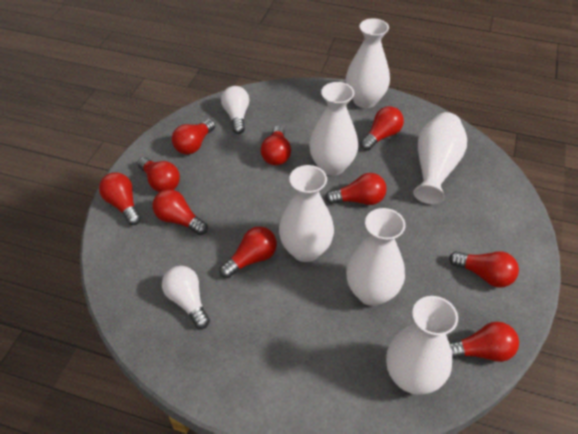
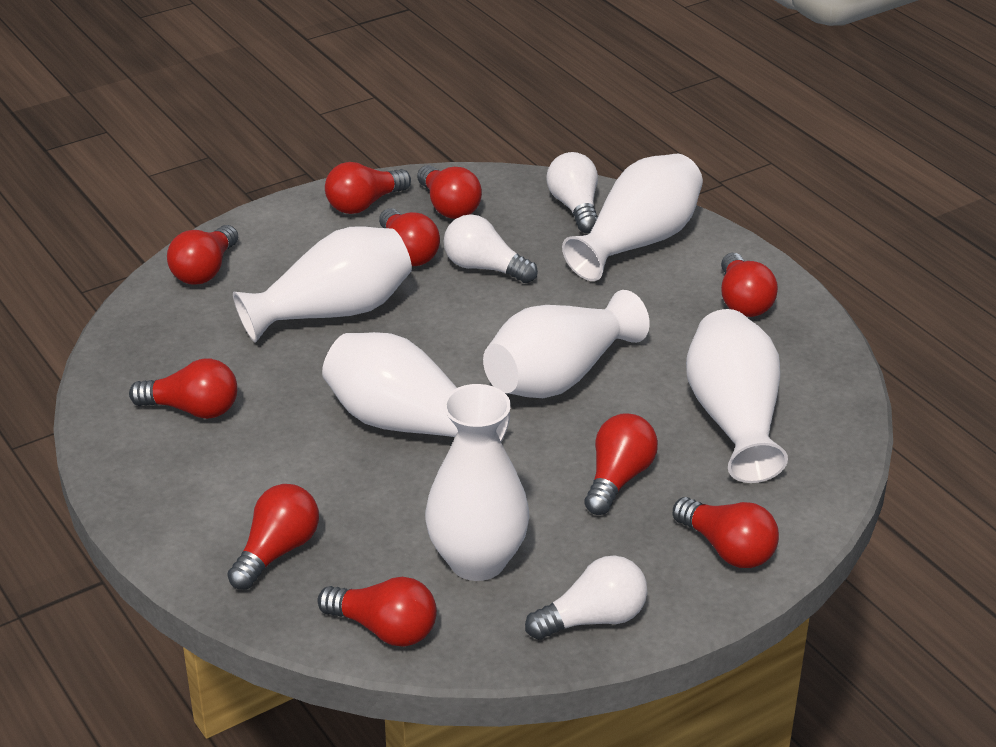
white light bulb: [162,266,210,329] [221,86,249,134] = 2 -> [444,214,538,283] [525,556,647,640] [546,152,598,233] = 3

